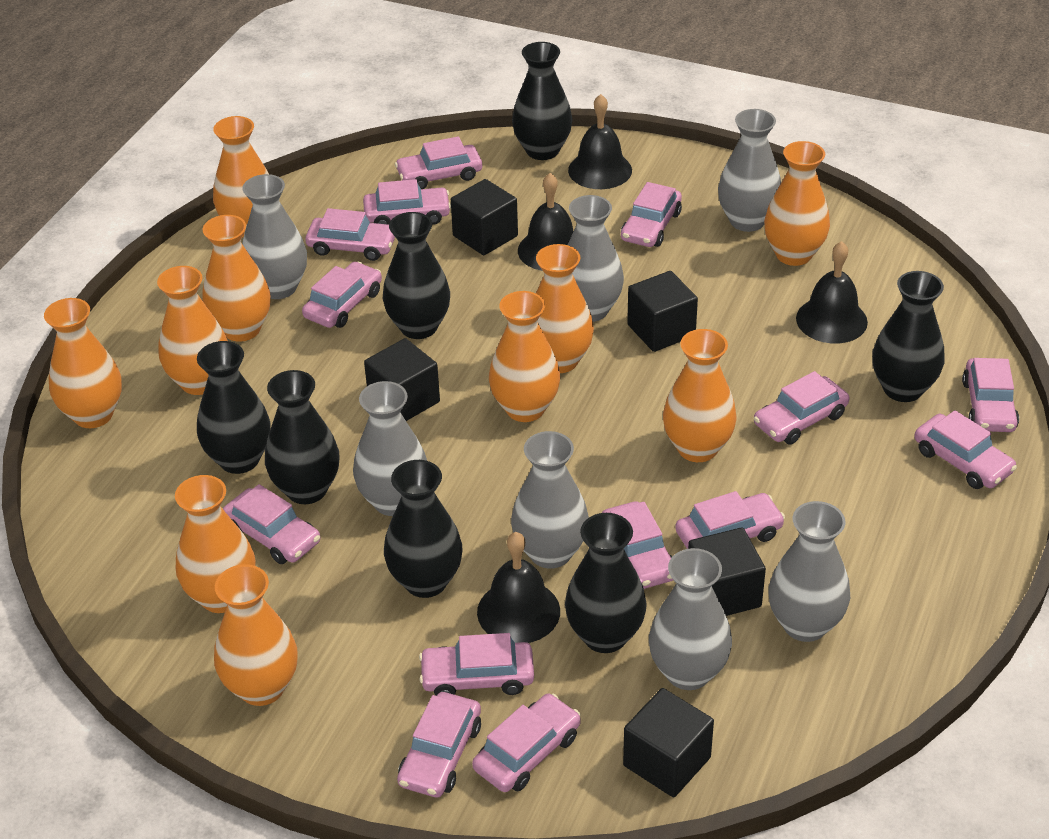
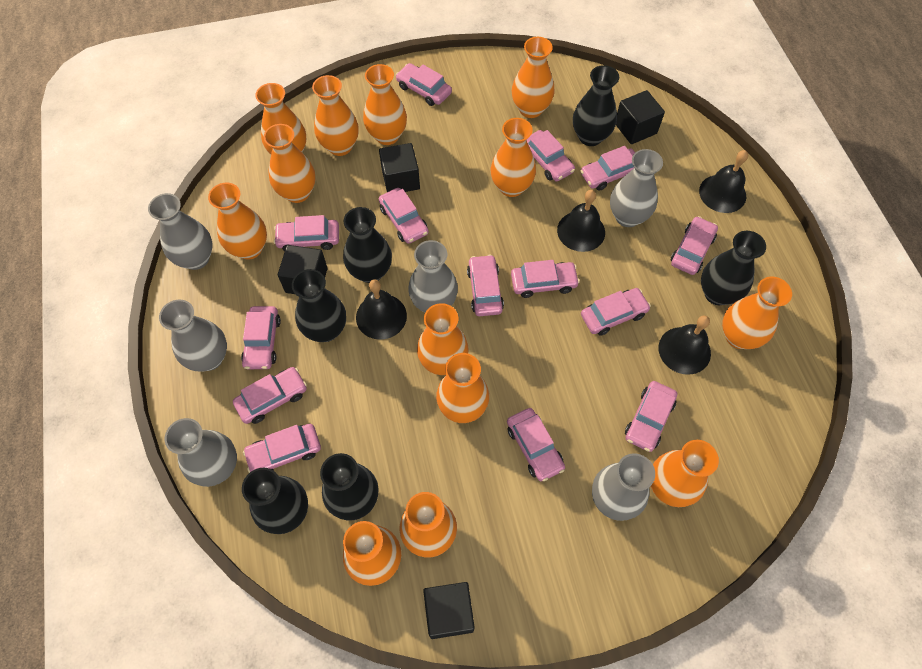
black cube: [364,338,440,421] [451,179,518,255] [623,688,714,797] [627,271,698,352] [688,527,766,616] = 5 -> [278,245,328,294] [379,143,420,192] [423,582,475,639] [616,90,665,144] = 4
black vase: [197,341,270,474] [265,370,340,504] [383,212,450,339] [384,460,462,598] [512,42,572,160] [565,513,647,653] [872,271,945,402] = 7 -> [242,468,308,534] [292,269,346,342] [320,453,378,521] [343,207,392,283] [573,65,619,146] [701,231,766,305] = 6
grey vase: [242,174,307,299] [353,381,427,516] [511,431,589,569] [567,195,624,322] [649,548,732,690] [718,109,781,232] [769,501,850,642] = 7 -> [148,193,212,270] [159,300,227,372] [165,418,237,487] [408,240,458,312] [592,453,655,521] [610,149,663,227] = 6
orange vase: [44,298,122,428] [157,266,228,395] [175,475,256,613] [202,215,271,342] [213,116,269,238] [214,564,298,706] [489,291,560,422] [536,244,594,373] [663,329,737,462] [764,141,830,266] = 10 -> [208,183,267,260] [255,83,306,154] [264,124,315,203] [312,75,359,156] [343,521,401,586] [363,64,407,145] [400,492,457,558] [417,303,468,375] [436,353,489,423] [491,118,536,197] [512,37,554,118] [651,440,719,507] [722,277,792,349] = 13

